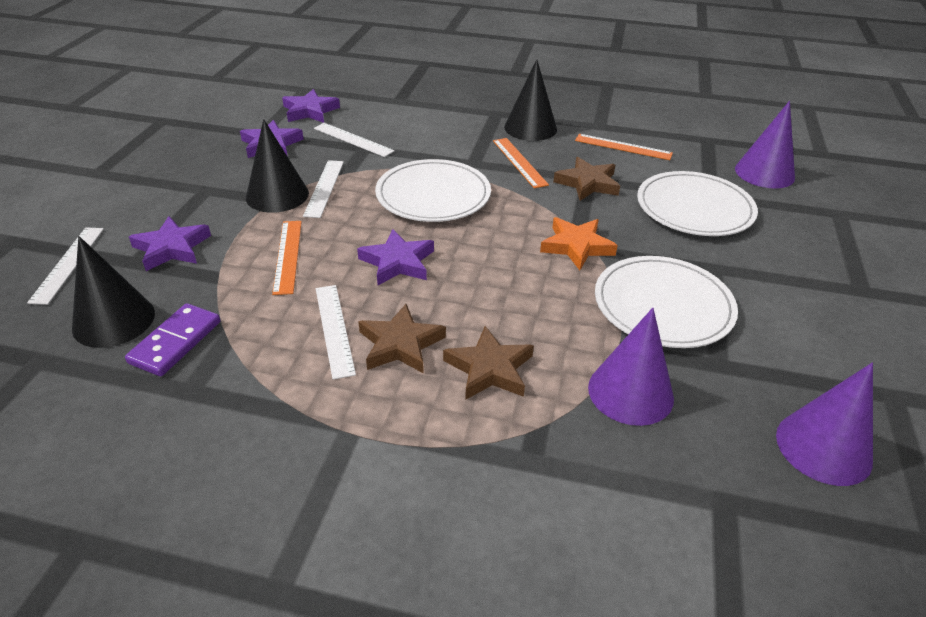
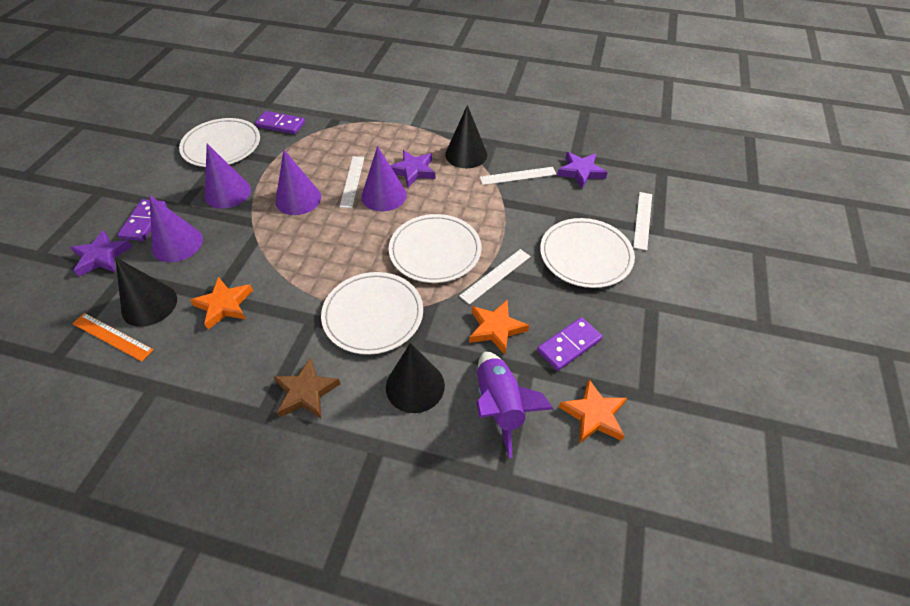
brown star: [358,304,446,374] [443,326,534,400] [553,157,620,201] = 3 -> [274,357,340,418] = 1
orange ruler: [272,221,302,295] [493,138,549,188] [575,134,673,160] = 3 -> [72,313,154,362] = 1
orange star: [540,217,618,270] = 1 -> [190,277,253,329] [469,299,529,355] [559,379,627,444] = 3
purple cone: [588,308,674,426] [735,101,795,189] [776,363,873,486] = 3 -> [149,195,203,262] [205,143,251,209] [275,150,321,215] [361,146,407,212] = 4
purple domino: [125,303,220,376] = 1 -> [118,199,167,241] [255,111,305,134] [537,317,603,371] = 3
purple rocket: none = 0 -> [476,352,553,458] = 1
purple star: [129,216,211,271] [240,120,304,158] [282,89,340,123] [357,229,434,285] = 4 -> [71,230,132,277] [390,150,435,187] [557,152,608,189] = 3
white plate: [375,159,491,222] [595,256,738,348] [637,171,758,236] = 3 -> [179,118,260,167] [321,272,423,355] [389,214,482,283] [540,218,635,288] = 4

